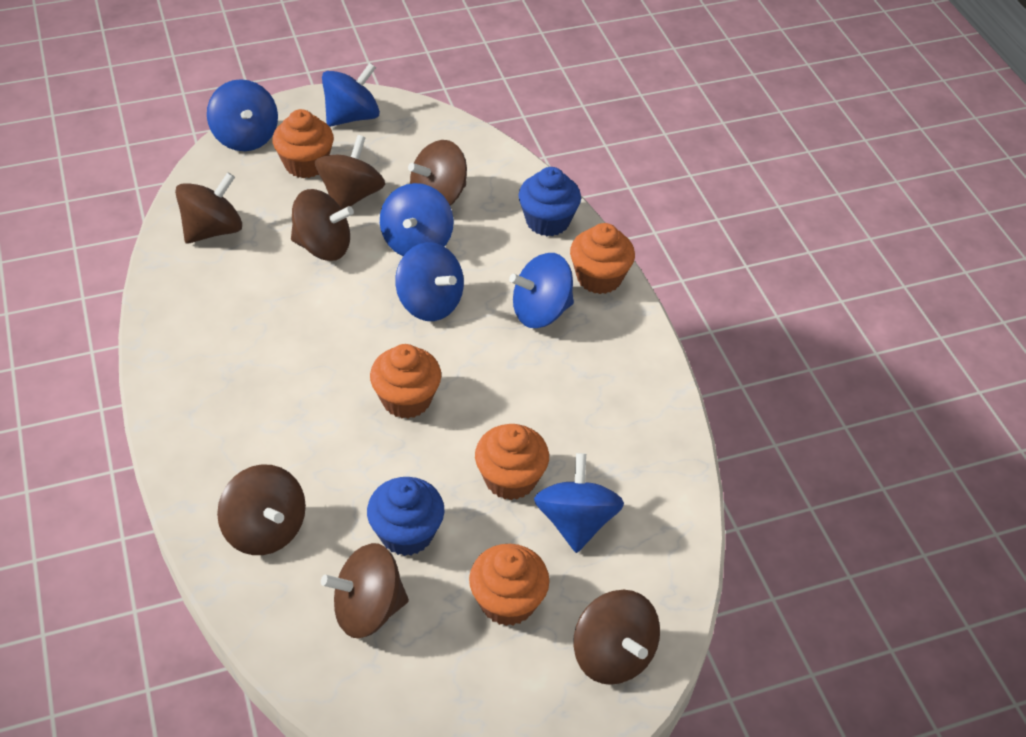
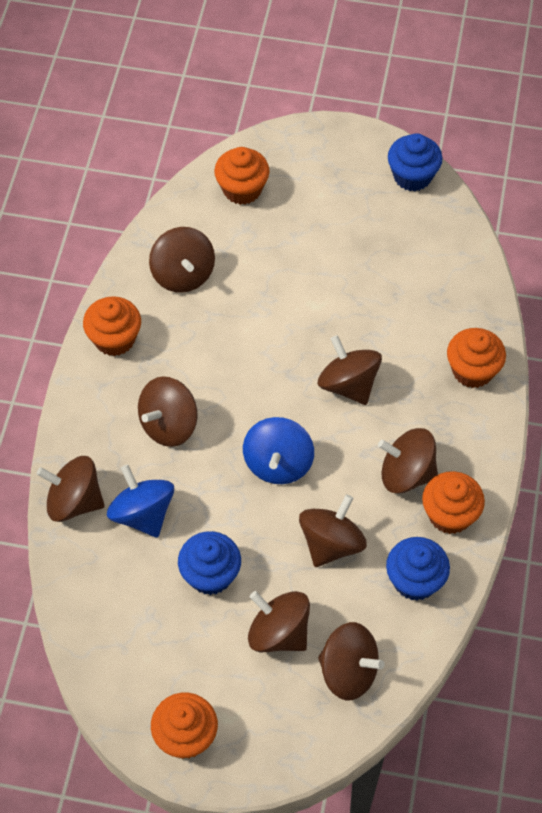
blue cupcake: [367,477,444,556] [519,167,581,236] = 2 -> [178,531,241,595] [386,537,450,601] [388,133,442,191] = 3
blue spinning top: [207,79,278,151] [322,63,380,127] [380,183,454,256] [395,242,464,321] [509,253,574,328] [534,453,624,553] = 6 -> [107,464,174,538] [243,417,314,484] = 2
brown spinning top: [175,172,242,244] [217,464,306,555] [291,189,354,261] [315,135,385,209] [321,543,409,638] [408,140,467,206] [573,590,660,685] = 7 -> [37,456,105,522] [138,377,197,447] [149,227,215,293] [248,591,310,652] [299,494,367,567] [318,335,382,405] [318,622,385,701] [378,428,438,494] = 8

